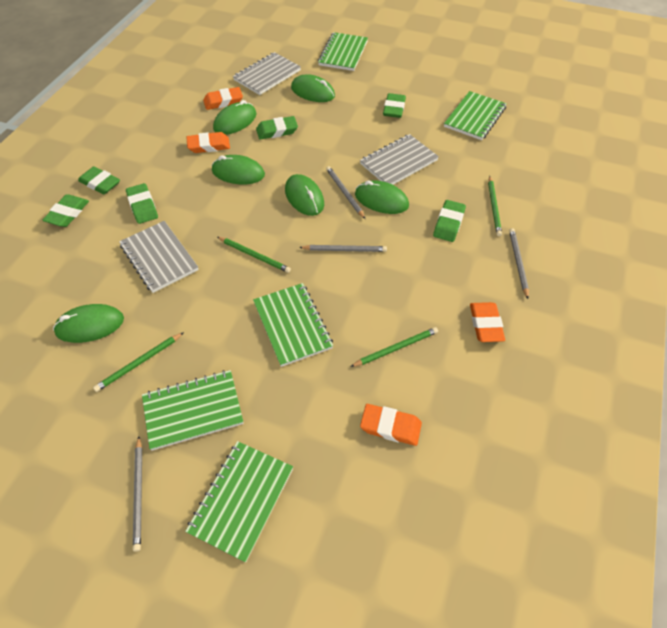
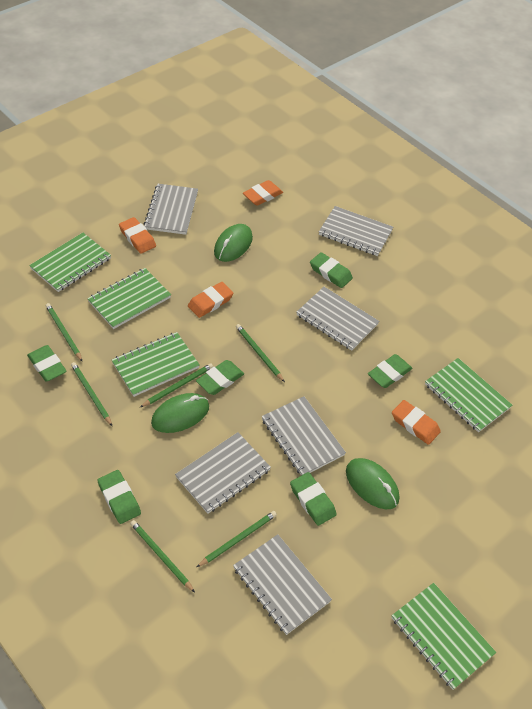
green mouse: [53,304,124,343] [212,155,265,184] [213,100,256,135] [285,174,324,216] [291,74,335,102] [355,181,409,214] = 6 -> [151,393,209,433] [214,224,253,262] [346,458,399,509] = 3
green pencil: [93,332,184,392] [217,237,291,273] [350,327,438,367] [488,176,502,236] = 4 -> [46,303,83,362] [71,362,112,426] [130,520,195,592] [140,363,213,407] [197,511,277,567] [236,324,285,382] = 6
grey notebook: [119,221,199,293] [233,52,301,95] [360,134,439,185] = 3 -> [144,184,198,235] [175,432,271,514] [233,534,332,635] [262,396,346,475] [297,287,379,351] [319,206,393,256] = 6
grey pencil: [133,436,142,552] [299,245,387,252] [326,166,365,219] [509,228,529,299] = 4 -> none = 0

